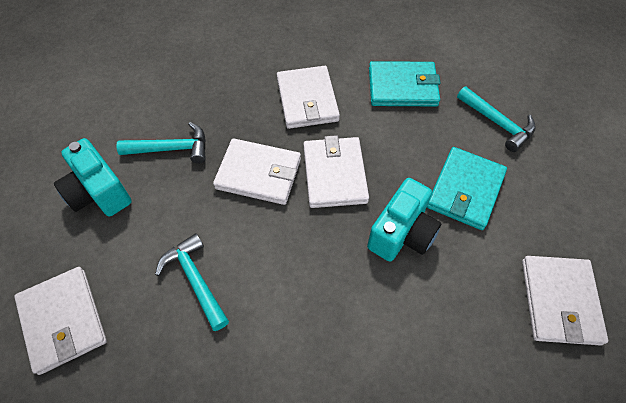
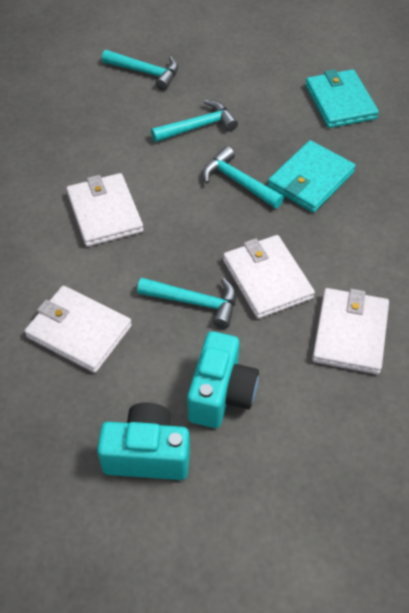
turquoise hammer: [116,122,206,164] [155,233,229,331] [457,86,536,152] = 3 -> [102,50,178,91] [137,278,236,329] [151,100,238,142] [203,146,284,209] = 4
white wallet: [14,267,107,375] [213,138,301,205] [277,66,340,129] [303,135,369,208] [522,256,608,346] = 5 -> [25,286,132,373] [66,173,143,247] [223,235,315,319] [312,288,389,374] = 4

